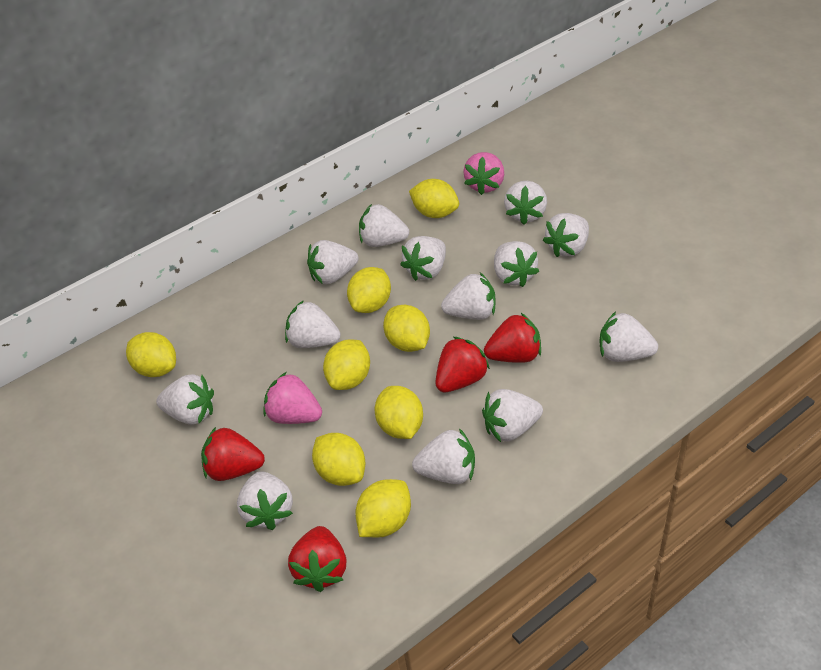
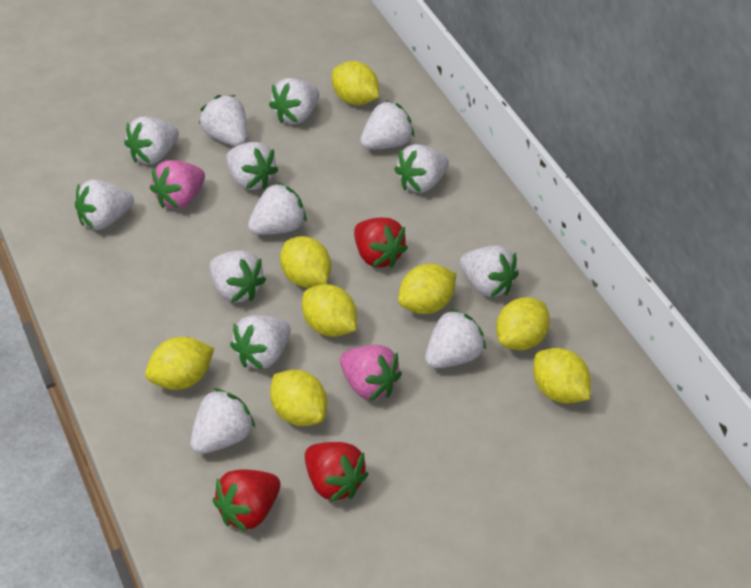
red strawberry: [201,427,265,481] [288,526,347,592] [435,337,490,392] [484,313,541,363] = 4 -> [213,470,280,532] [305,442,368,502] [354,218,408,268] = 3

